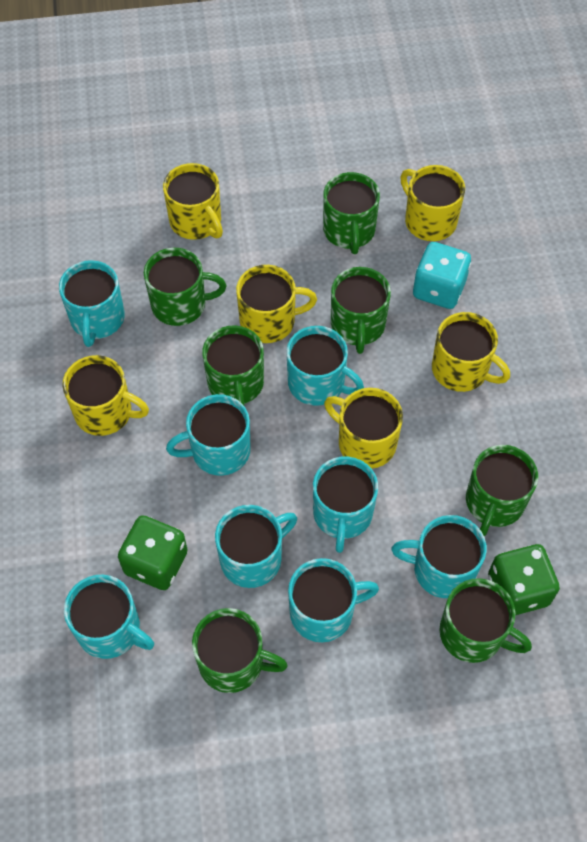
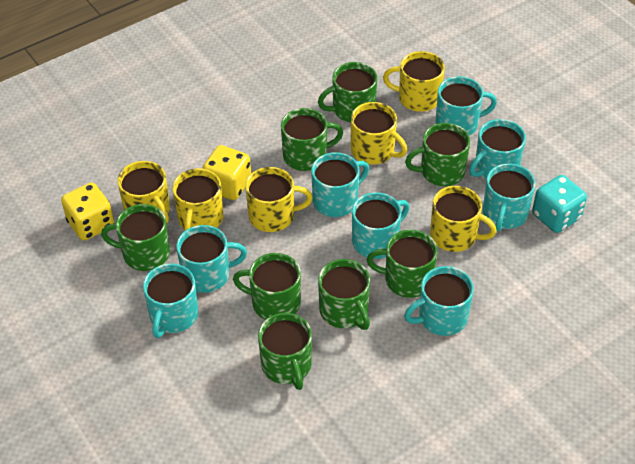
green dice: [118,515,188,590] [488,544,560,615] = 2 -> none = 0
green mug: [144,248,226,326] [192,608,288,693] [202,325,264,405] [323,172,380,254] [331,267,391,354] [439,578,532,663] [466,445,538,536] = 7 -> [101,204,170,271] [233,253,301,320] [258,313,312,390] [281,108,343,171] [318,62,377,122] [318,259,370,330] [367,230,437,298] [405,123,470,186] = 8
yellow dice: none = 0 -> [61,182,114,241] [202,145,251,200] = 2

